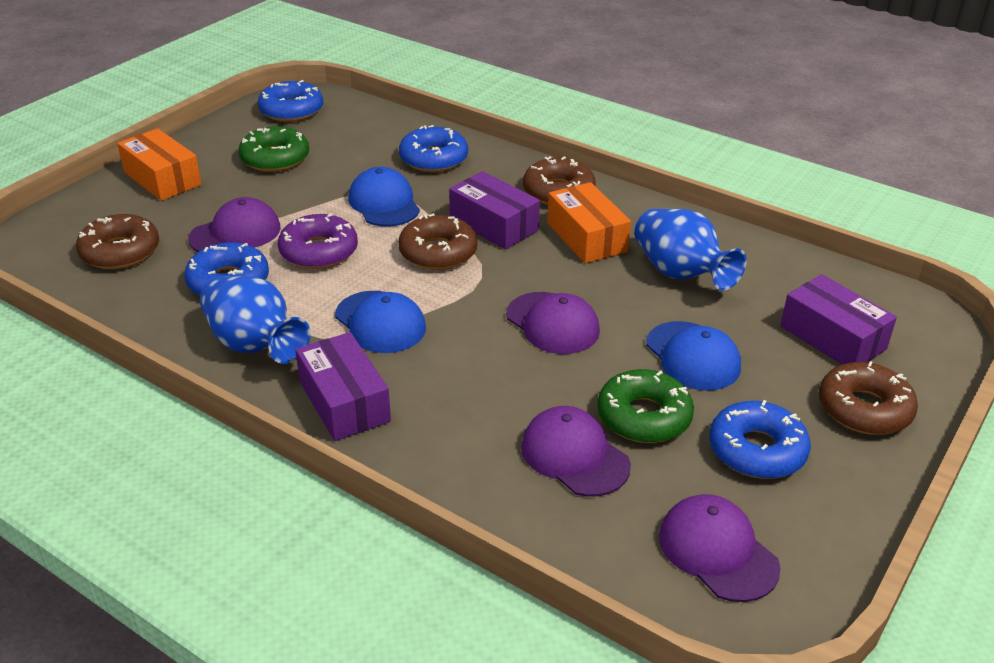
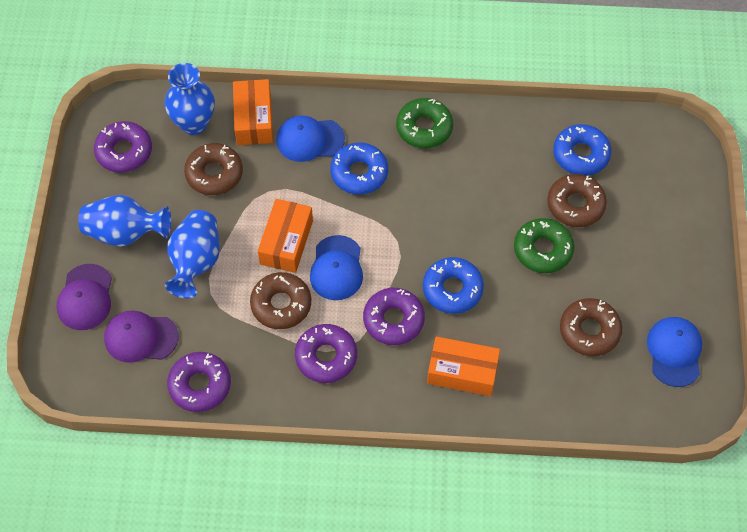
blue donut: [184,242,269,296] [258,80,323,122] [399,125,468,172] [709,400,811,479] = 4 -> [330,143,388,195] [423,257,484,314] [553,124,611,176] = 3
blue vase: [200,276,311,364] [635,209,747,291] = 2 -> [78,195,171,247] [165,63,215,135] [165,210,220,298] = 3
orange box: [117,128,202,201] [547,182,631,263] = 2 -> [233,79,273,145] [258,199,313,273] [427,336,500,396] = 3
purple box: [295,332,391,441] [449,171,540,250] [780,274,897,364] = 3 -> none = 0
purple cap: [188,197,281,252] [506,292,600,354] [521,406,631,497] [659,494,781,602] = 4 -> [56,264,112,330] [104,310,178,363] = 2
purple donut: [278,213,358,269] = 1 -> [94,121,152,173] [167,352,231,412] [295,324,357,383] [363,288,425,345] = 4

